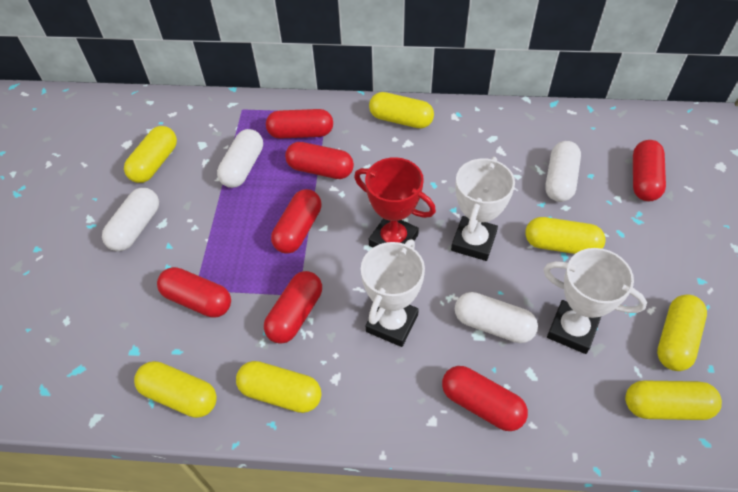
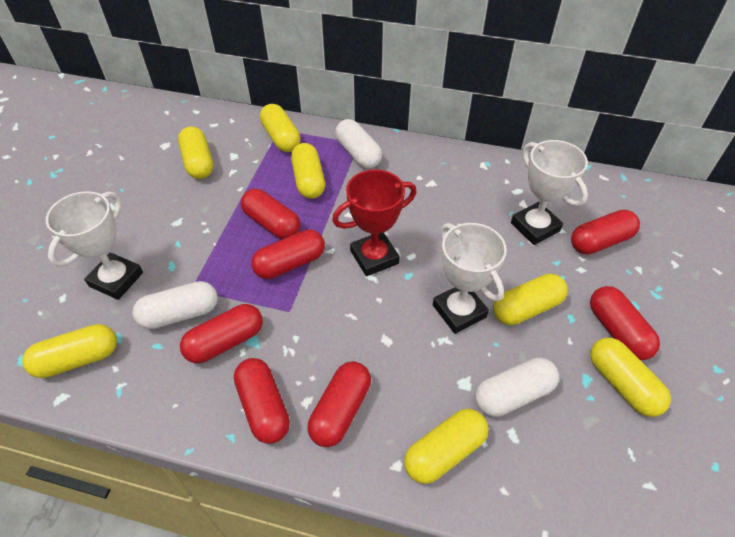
white capsule: [102,188,159,251] [217,129,263,188] [455,292,538,343] [545,141,581,202] = 4 -> [132,281,218,329] [335,119,382,169] [475,357,559,417] = 3

